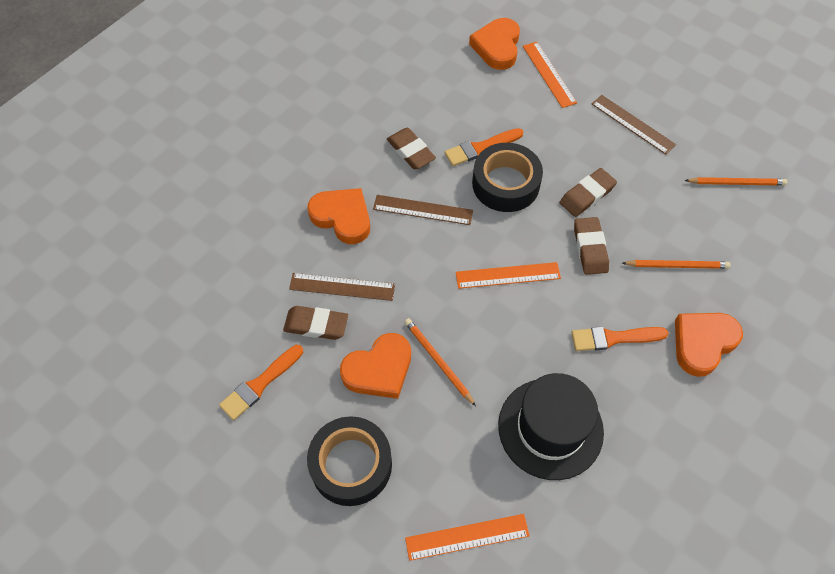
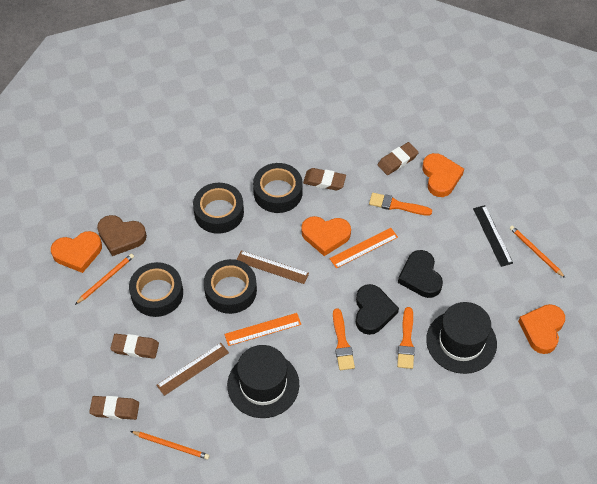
black hat: [498,373,604,480] = 1 -> [227,345,299,418] [426,302,497,374] = 2
black heart: none = 0 -> [356,284,399,335] [398,250,443,298] = 2
black ruler: none = 0 -> [473,205,513,267] = 1
black tape: [307,416,392,506] [472,143,543,212] = 2 -> [129,262,183,317] [193,183,244,234] [204,259,257,314] [253,163,303,213] = 4
brown heart: none = 0 -> [97,215,147,256] = 1
brown ruler: [289,273,395,301] [373,195,473,225] [592,95,676,155] = 3 -> [156,343,229,396] [237,250,309,284] = 2
orange ruler: [405,514,530,561] [456,262,561,289] [523,42,577,108] = 3 -> [224,313,301,346] [329,228,398,268] = 2

